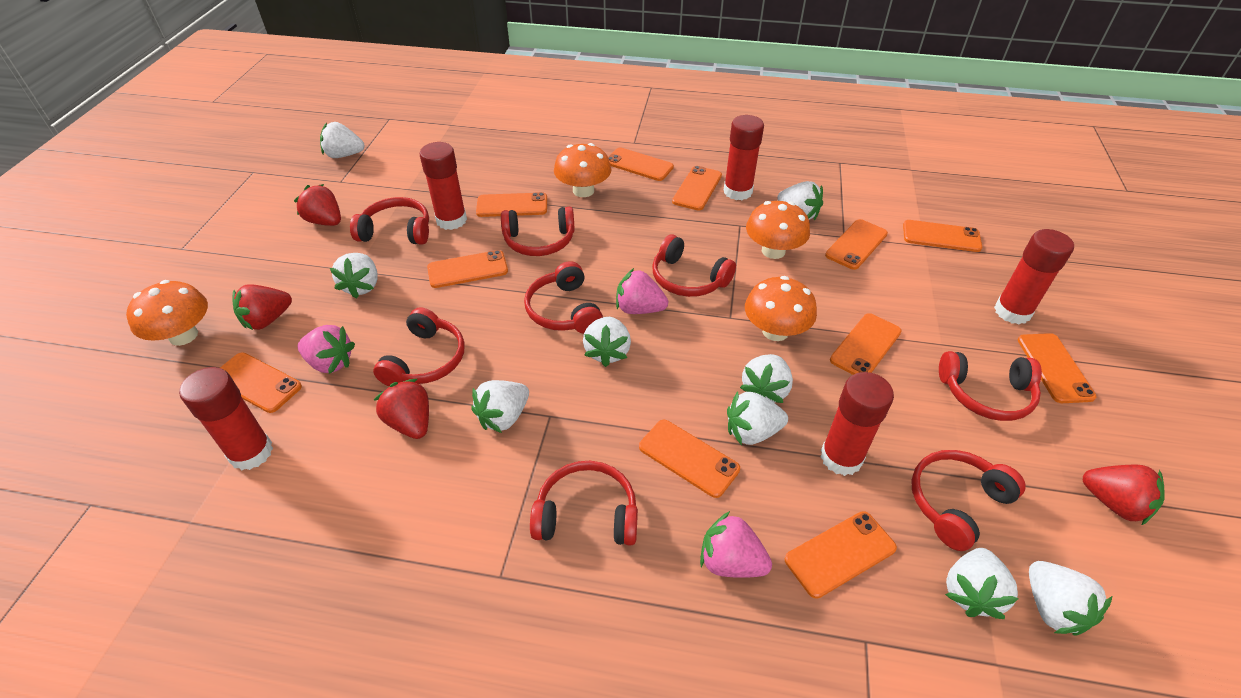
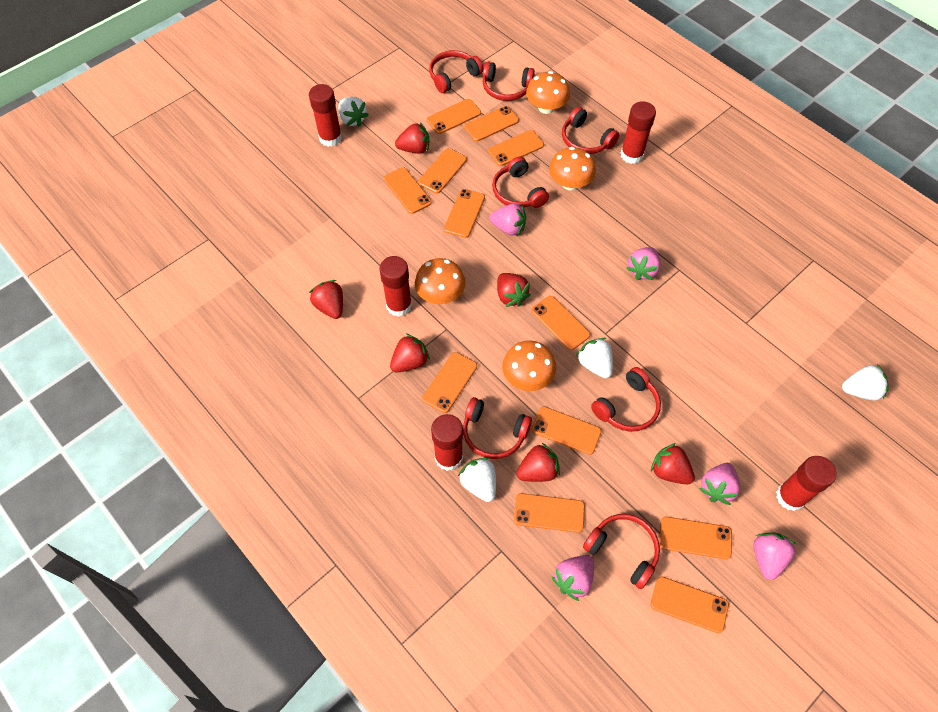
orange phone: [220,352,302,413] [427,250,508,288] [476,192,547,217] [608,147,674,181] [639,420,740,498] [672,166,722,211] [785,511,897,599] [825,219,888,270] [830,313,901,375] [903,220,982,252] [1018,333,1097,403] = 11 -> [383,167,432,214] [418,148,467,194] [422,352,477,413] [427,99,481,134] [444,189,485,238] [464,106,519,141] [488,130,544,166] [514,493,585,533] [531,296,590,350] [531,406,602,455] [651,576,729,633] [659,517,732,559] = 12
pink strawberry: [298,325,355,374] [616,268,668,314] [700,511,772,578] = 3 -> [490,204,526,236] [552,555,594,601] [626,247,661,280] [699,463,740,505] [754,533,797,580] = 5
red headphones: [350,197,429,245] [373,307,465,386] [501,207,575,256] [524,261,603,334] [530,461,638,545] [652,234,736,297] [911,450,1026,551] [939,351,1042,421] = 8 -> [429,50,484,93] [463,397,532,459] [483,62,535,101] [492,157,549,208] [562,107,619,154] [583,514,660,589] [591,367,661,432] = 7
red strawberry: [233,284,292,330] [294,184,341,226] [374,379,429,439] [1083,465,1165,525] = 4 -> [309,280,343,319] [390,334,430,372] [395,122,429,154] [497,273,531,307] [516,443,560,482] [651,443,695,484] = 6
white strawberry: [320,122,364,158] [330,253,378,299] [471,380,529,433] [583,317,631,367] [727,391,788,446] [740,354,793,403] [777,181,823,220] [945,548,1019,619] [1029,561,1112,635] = 9 -> [338,97,369,127] [458,458,496,502] [576,338,613,379] [842,364,888,401] = 4

